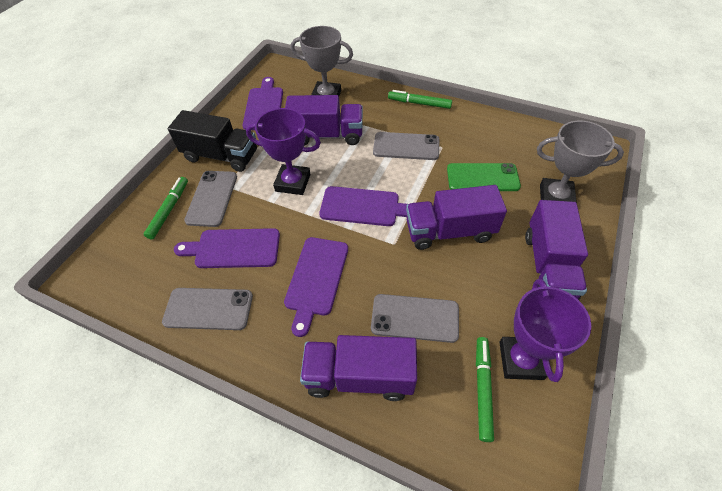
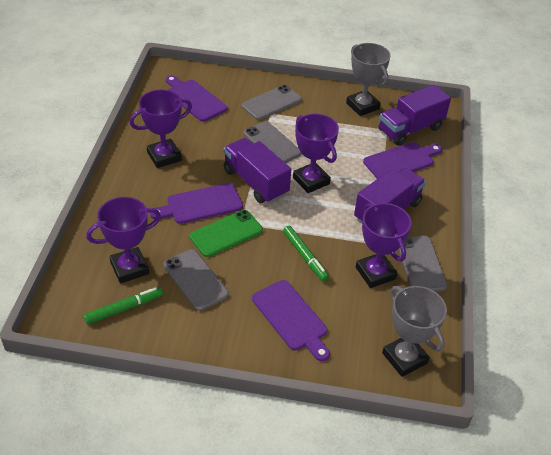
black truck: [168,110,257,172] = 1 -> none = 0
green marker: [144,177,188,240] [388,90,452,109] [476,337,494,442] = 3 -> [84,287,163,324] [283,226,329,281] = 2
purple trophy: [246,108,321,195] [499,279,591,382] = 2 -> [86,197,161,283] [130,90,192,168] [293,114,339,193] [356,203,411,288] = 4
purple truck: [285,95,363,146] [300,335,417,401] [406,185,507,250] [525,200,588,300] = 4 -> [224,138,291,203] [354,168,426,224] [379,85,451,146] = 3

